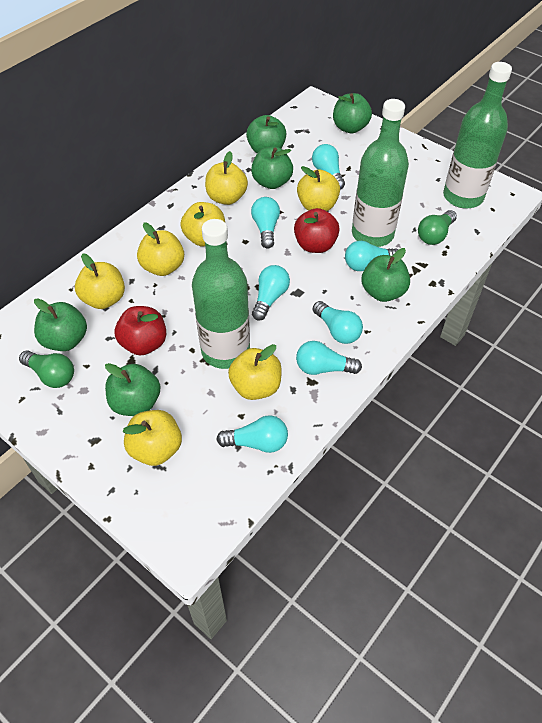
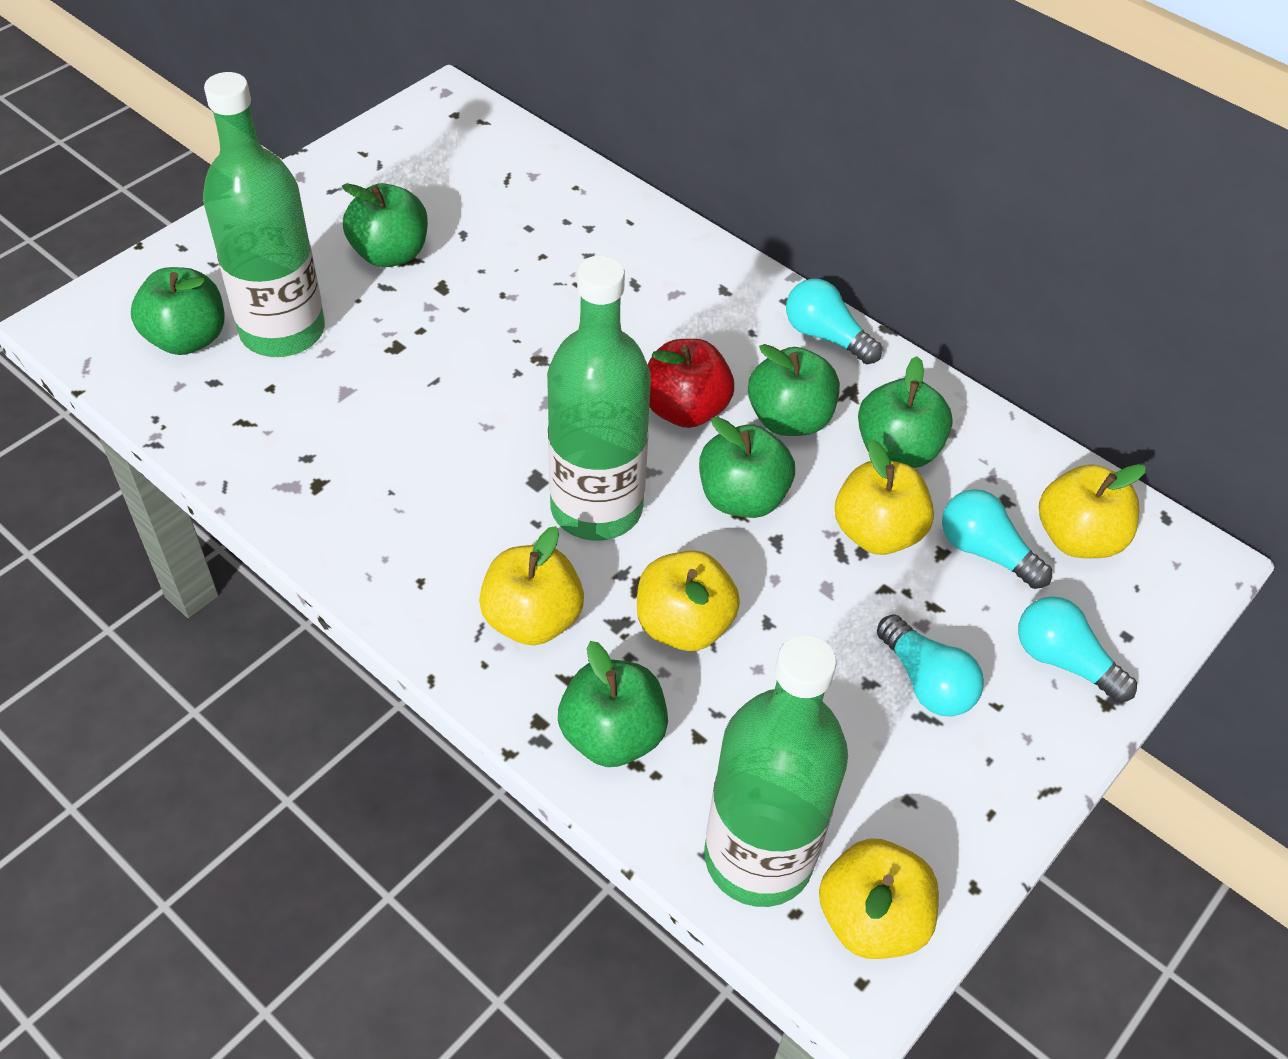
green light bulb: [19,350,74,388] [418,210,457,245] = 2 -> none = 0
red apple: [115,306,166,356] [294,208,340,253] = 2 -> [648,339,734,428] = 1
turquoise light bulb: [216,415,288,453] [251,197,280,249] [252,265,290,321] [296,341,362,375] [312,144,345,190] [313,301,363,344] [345,241,398,271] = 7 -> [786,278,882,364] [877,614,984,717] [942,489,1052,589] [1018,596,1137,703] = 4
yellow apple: [75,253,125,309] [123,410,182,466] [137,223,184,276] [180,202,225,246] [205,151,248,205] [228,344,282,400] [297,166,340,211] = 7 -> [479,526,584,645] [637,550,740,651] [819,838,939,959] [835,439,934,555] [1039,464,1146,558] = 5

